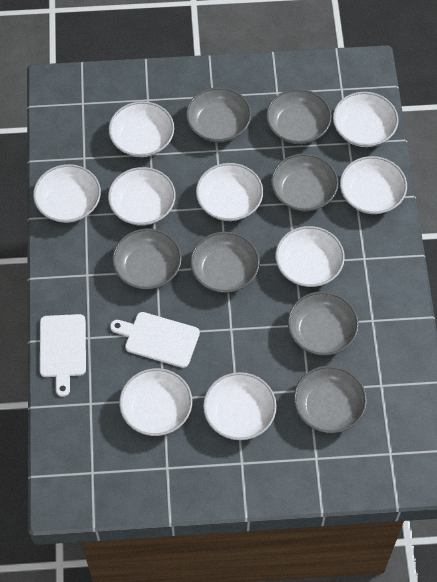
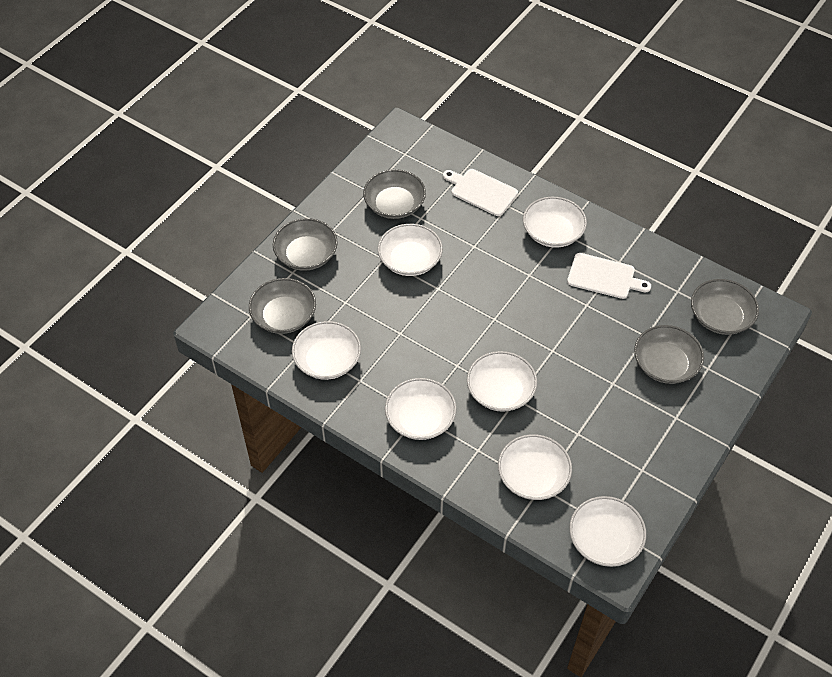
grey bowl: [112,228,182,290] [186,87,251,142] [190,232,260,293] [266,89,332,144] [271,153,339,211] [288,291,359,355] [294,366,367,433] = 7 -> [249,278,316,334] [273,218,338,271] [363,169,426,219] [634,325,704,384] [691,279,759,335] = 5
white bowl: [33,164,101,223] [108,167,176,226] [109,101,174,157] [119,368,192,436] [196,163,263,221] [203,372,277,440] [275,226,345,287] [333,92,399,147] [340,156,407,214] = 9 -> [292,321,361,380] [378,224,443,276] [385,378,456,440] [467,351,537,412] [498,434,572,500] [523,197,587,248] [569,496,646,567] = 7

